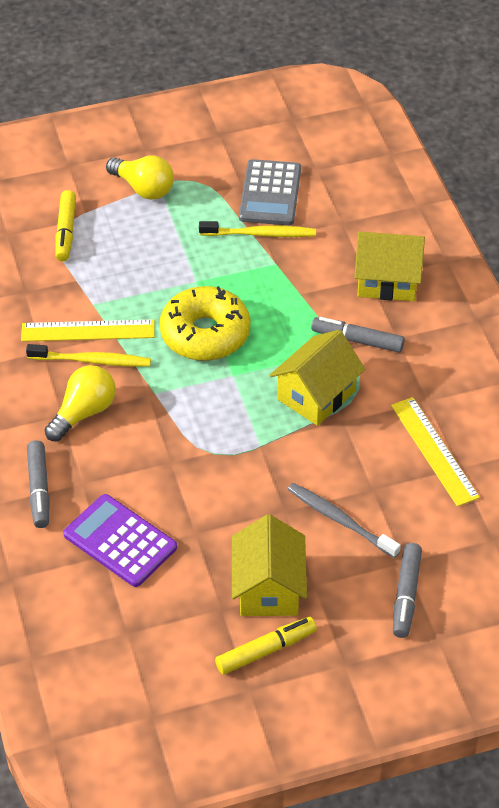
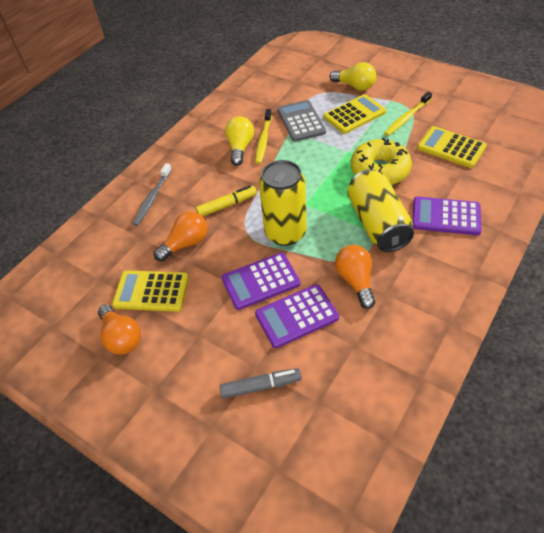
grey marker: [27,440,50,528] [311,317,405,353] [393,543,422,638] = 3 -> [220,368,302,399] = 1
orange light bulb: none = 0 -> [98,304,141,355] [154,211,207,261] [335,245,375,309] = 3
purple calculator: [63,494,177,587] = 1 -> [221,253,300,310] [255,284,339,348] [412,197,481,235] = 3
yellow calculator: none = 0 -> [112,270,189,312] [324,94,386,134] [417,126,487,168] = 3
yellow can: none = 0 -> [259,160,307,246] [347,169,414,252] = 2
yellow house: [232,514,307,616] [270,330,365,426] [354,231,425,301] = 3 -> none = 0
yellow marker: [55,190,76,261] [215,617,317,675] = 2 -> [196,186,257,217] = 1
yellow ruler: [21,319,155,342] [391,397,480,507] = 2 -> none = 0

